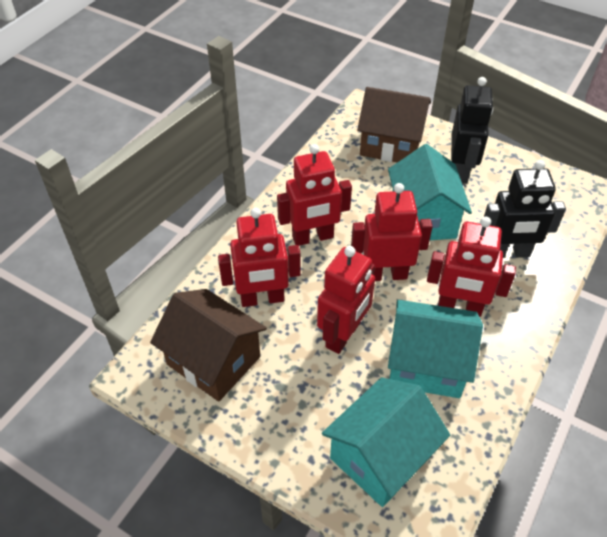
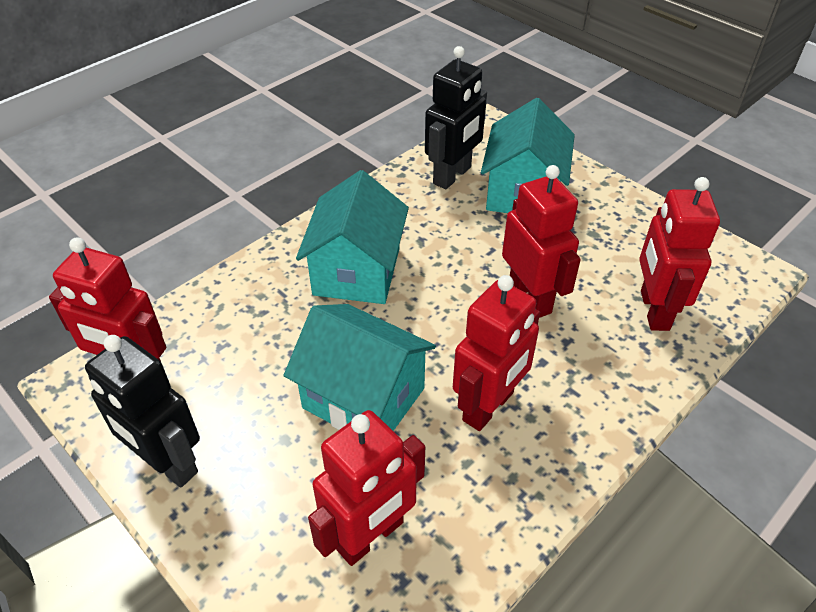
brown house: [150,289,267,402] [357,87,431,162] = 2 -> none = 0

